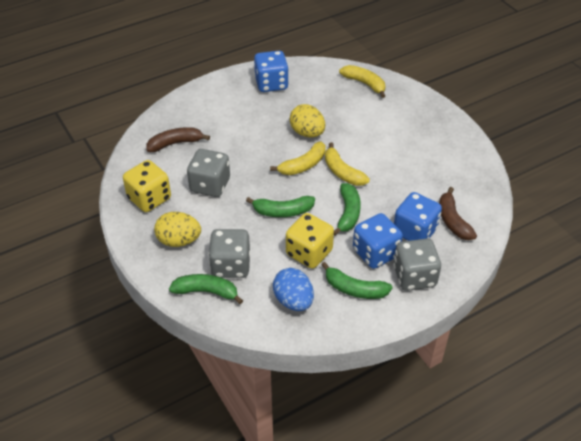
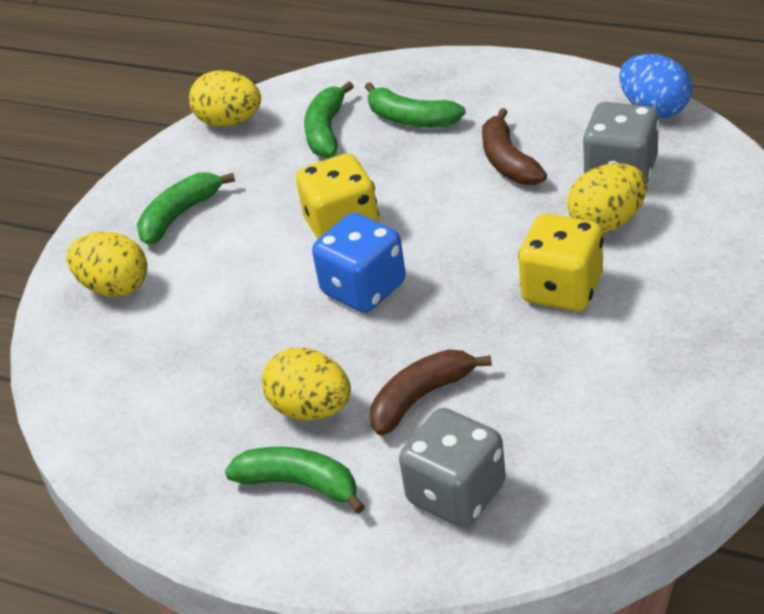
blue dice: [254,51,289,92] [353,213,403,269] [394,192,442,241] = 3 -> [312,213,406,313] = 1
grey dice: [187,149,230,197] [208,229,250,278] [393,239,441,291] = 3 -> [399,408,506,527] [582,102,659,183] = 2
yellow banana: [270,141,325,175] [325,142,370,186] [339,65,386,98] = 3 -> none = 0
yellow egg: [154,212,201,247] [290,104,325,138] = 2 -> [67,232,147,297] [189,70,261,127] [262,348,351,420] [567,163,647,233] = 4

